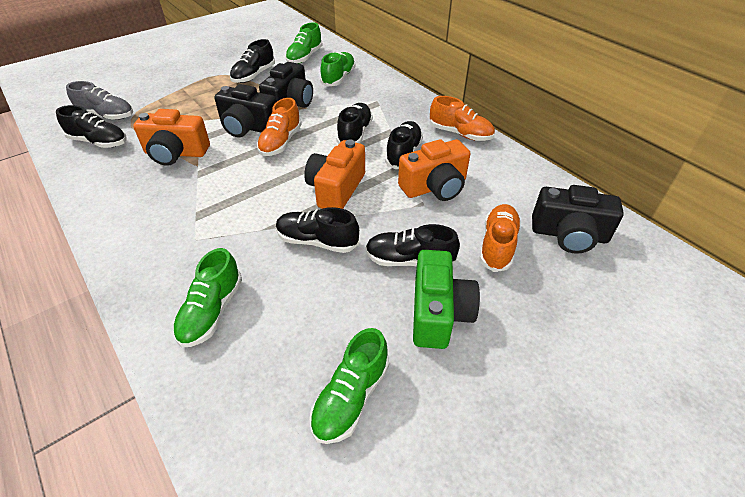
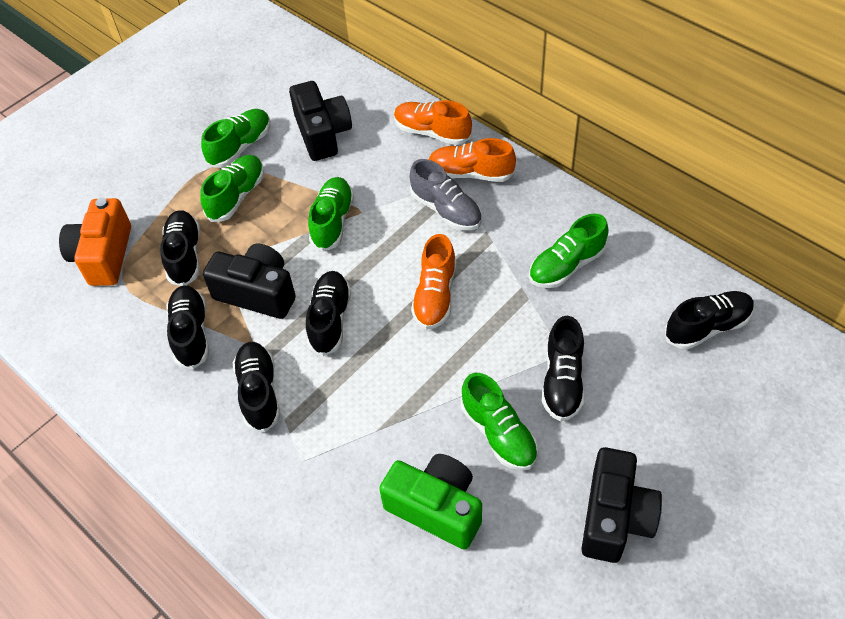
green shoe: [173,248,242,347] [285,22,323,64] [310,328,389,444] [320,52,356,86] = 4 -> [200,155,264,222] [201,109,270,168] [308,177,354,252] [461,373,538,471] [529,214,608,288] = 5
orange camera: [133,109,210,166] [304,140,365,209] [398,139,470,201] = 3 -> [59,198,131,286] = 1

